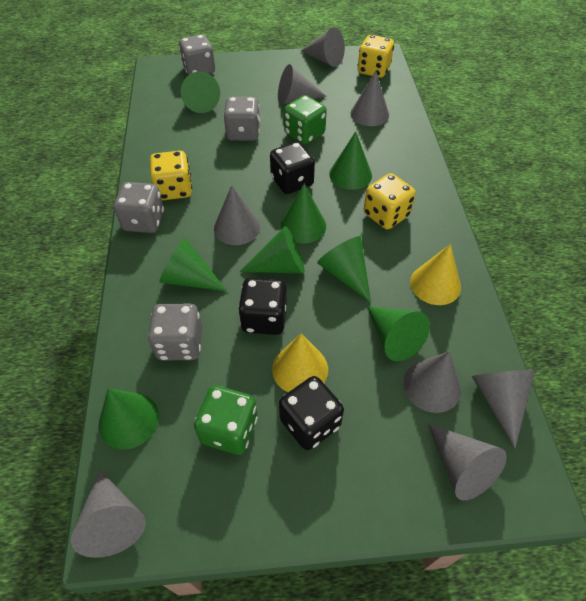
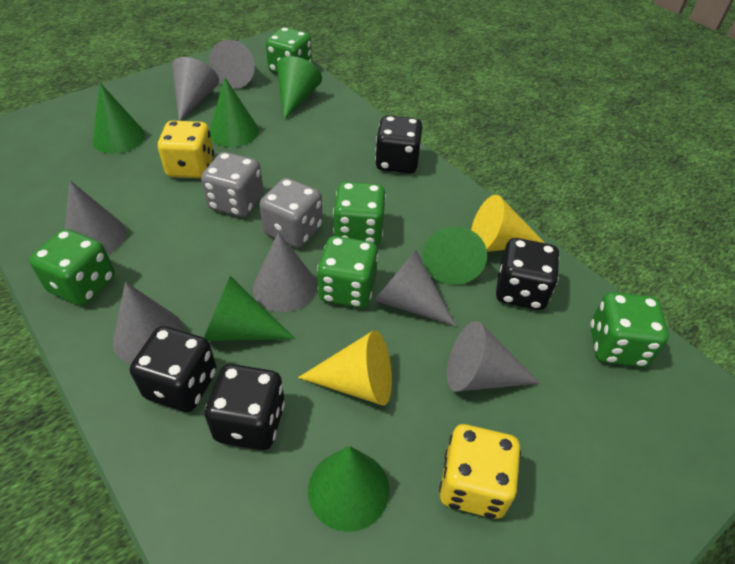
black dice: [238,278,287,335] [270,142,315,194] [279,376,344,450] = 3 -> [130,326,217,412] [205,364,285,450] [375,116,423,173] [496,238,560,310] = 4
green cone: [99,388,159,450] [159,238,227,291] [181,72,220,113] [240,226,305,273] [280,184,326,243] [317,236,371,303] [329,131,372,190] [367,306,430,361] = 8 -> [93,83,145,154] [204,276,295,341] [209,78,259,147] [277,56,322,120] [308,446,390,532] [423,227,487,285] = 6
green dice: [194,385,258,455] [284,95,327,145] = 2 -> [29,229,115,306] [266,27,312,74] [317,236,378,308] [333,182,386,245] [591,292,669,367] = 5
grey cone: [71,470,146,558] [214,185,260,245] [278,64,327,105] [301,27,345,67] [351,71,389,126] [403,351,461,413] [428,424,507,500] [472,370,535,448] = 8 -> [65,180,127,254] [113,282,184,364] [172,57,219,121] [209,40,255,88] [253,232,317,312] [374,250,457,327] [447,321,540,391] = 7
grey dice: [114,182,164,233] [148,303,202,361] [179,35,215,75] [223,97,260,141] = 4 -> [201,152,263,217] [259,178,323,248] = 2
yellow dice: [150,151,192,200] [358,35,394,78] [364,173,416,229] = 3 -> [157,120,214,178] [439,424,521,519] = 2

